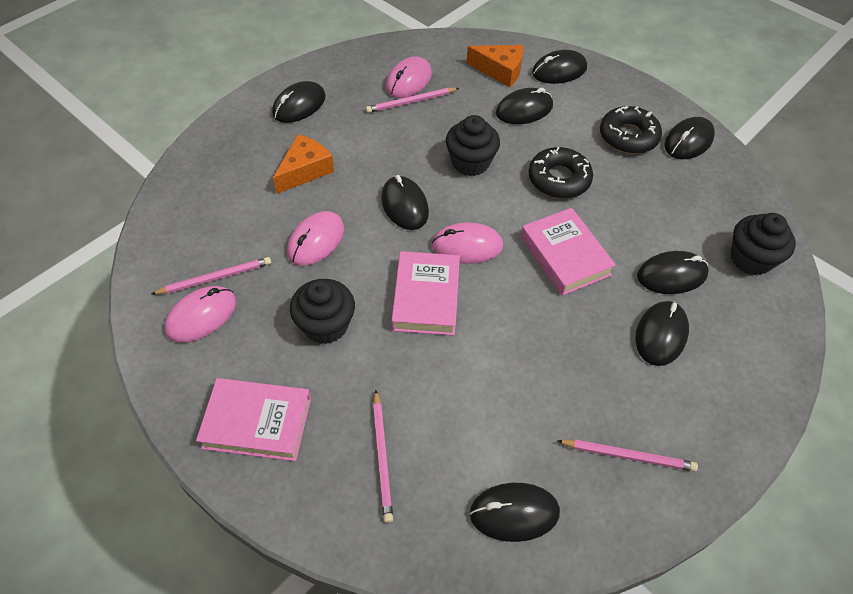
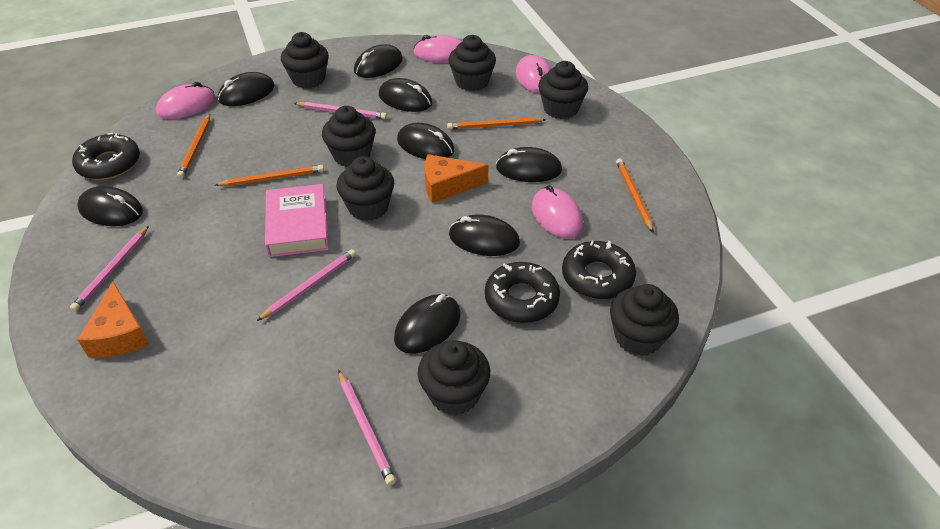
black cupcake: [290,279,355,344] [446,115,500,176] [731,213,796,276] = 3 -> [281,32,329,89] [322,106,376,167] [337,156,394,221] [418,340,490,415] [448,35,496,91] [538,61,588,119] [610,284,679,356] = 7
black donut: [529,147,593,198] [600,106,662,154] = 2 -> [72,133,140,180] [485,262,560,323] [562,241,636,299] = 3
orange pencil: none = 0 -> [177,113,210,179] [215,165,324,186] [447,117,546,130] [616,158,653,232] = 4
pink book: [196,378,311,461] [392,251,460,336] [521,208,616,296] = 3 -> [265,184,329,257] = 1

